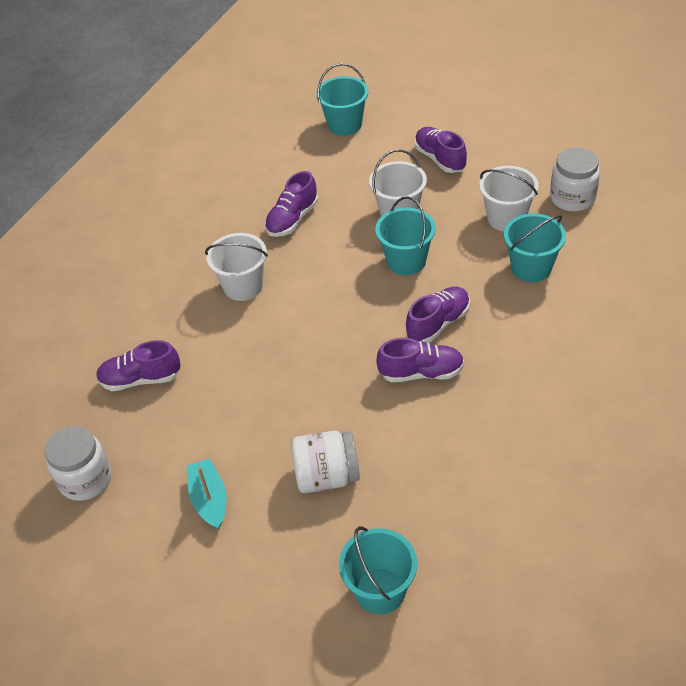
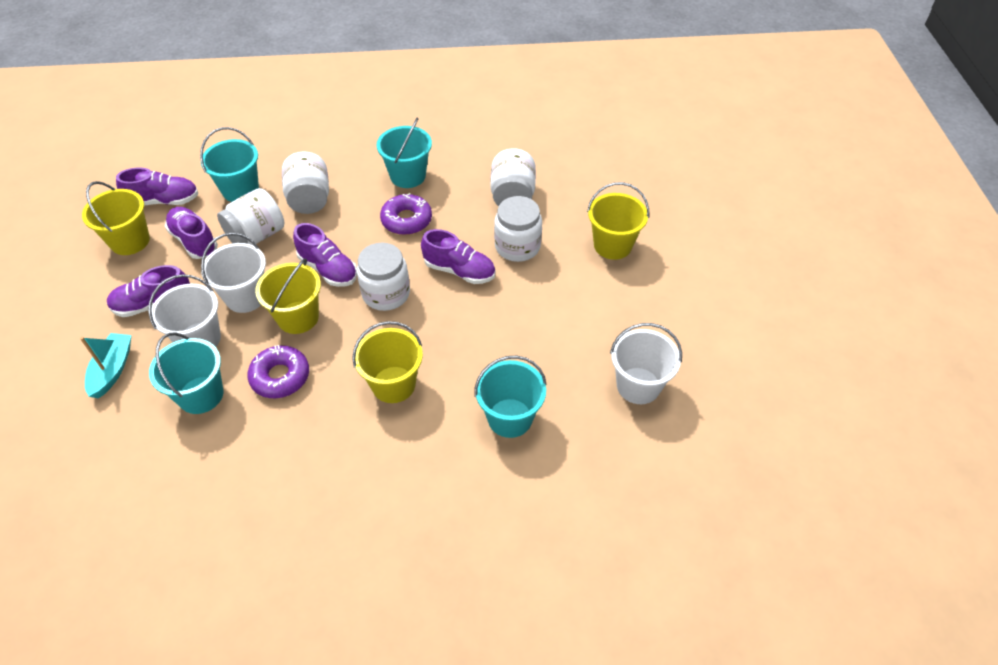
purple donut: none = 0 -> [247,345,309,398] [380,193,432,235] = 2
white jar: [44,426,111,501] [291,431,360,493] [550,147,600,212] = 3 -> [217,188,284,245] [282,152,329,214] [357,243,410,311] [490,148,536,206] [494,196,542,262] = 5
yellow bucket: none = 0 -> [82,181,150,255] [255,258,321,334] [352,321,423,403] [587,182,649,260] = 4

